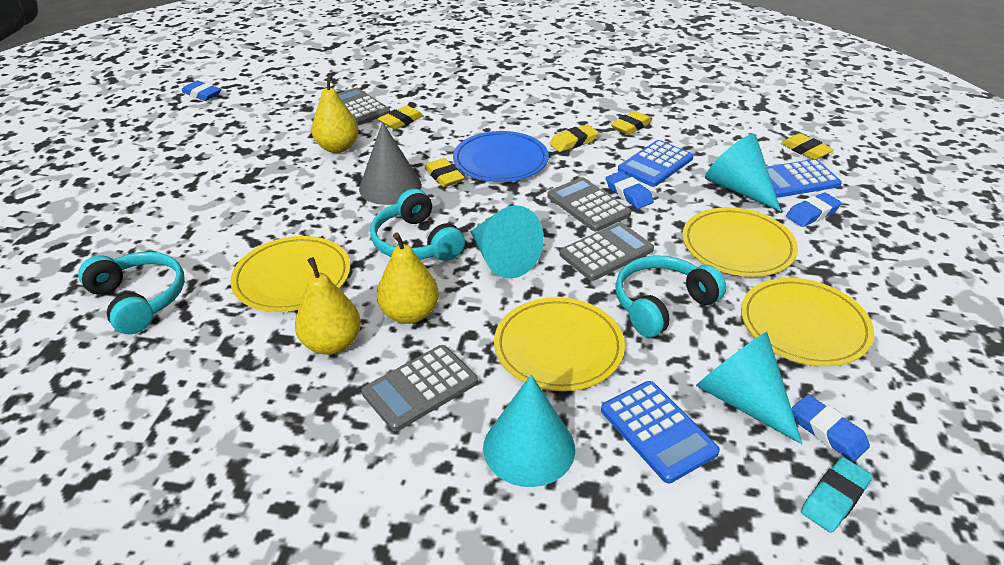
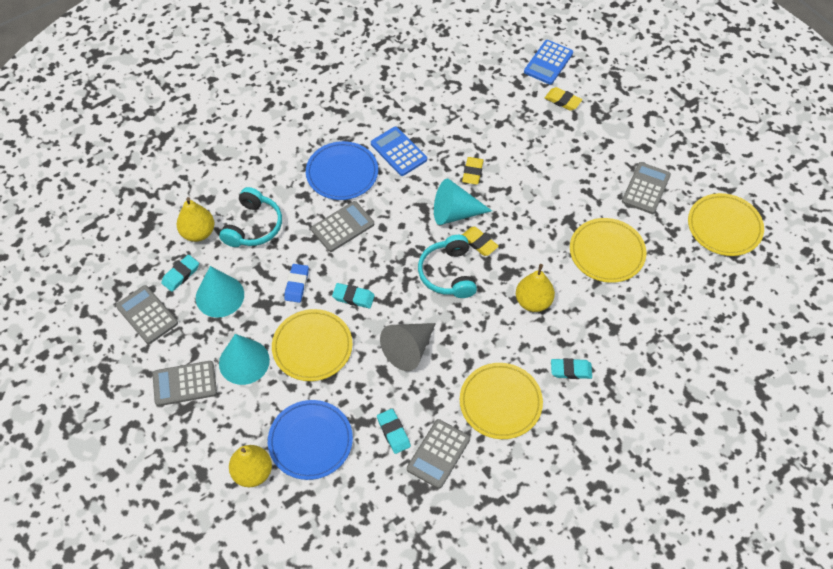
blue calculator: [601,381,720,483] [618,140,694,187] [767,159,842,198] = 3 -> [371,127,427,176] [524,40,573,84] = 2
blue eraser: [182,80,221,101] [606,171,654,209] [786,193,842,227] [792,394,870,462] = 4 -> [284,264,309,303] = 1
blue plate: [453,131,549,182] = 1 -> [268,400,353,480] [306,141,378,200] = 2
grey calculator: [338,88,390,125] [361,345,478,431] [547,177,631,232] [559,222,654,281] = 4 -> [116,285,178,344] [152,361,217,406] [311,201,374,252] [407,419,470,489] [622,162,671,214] = 5
turquoise cone: [470,205,544,279] [483,375,575,487] [696,332,802,444] [705,134,781,212] = 4 -> [196,266,244,318] [219,334,270,385] [434,179,492,225] = 3
turquoise eraser: [801,457,872,533] = 1 -> [161,255,199,292] [332,283,375,308] [377,409,411,454] [551,358,592,379] = 4
turquoise headphones: [78,252,185,334] [370,189,465,261] [615,256,726,338] = 3 -> [219,187,282,247] [418,235,477,298] = 2
yellow eraser: [378,105,424,129] [425,158,465,187] [549,124,598,152] [611,111,652,135] [781,133,834,159] = 5 -> [462,157,484,185] [462,227,499,256] [545,87,582,111] = 3

